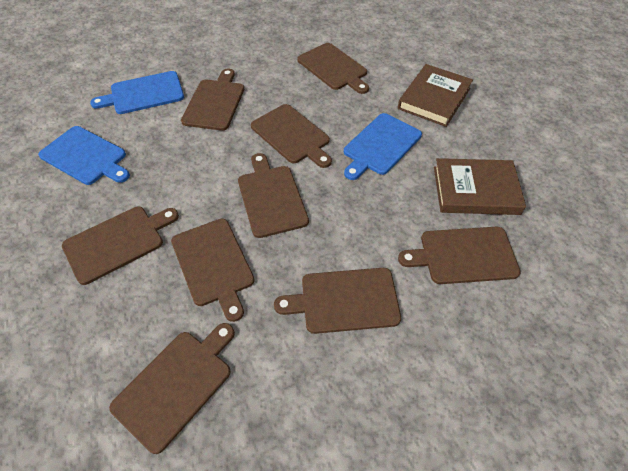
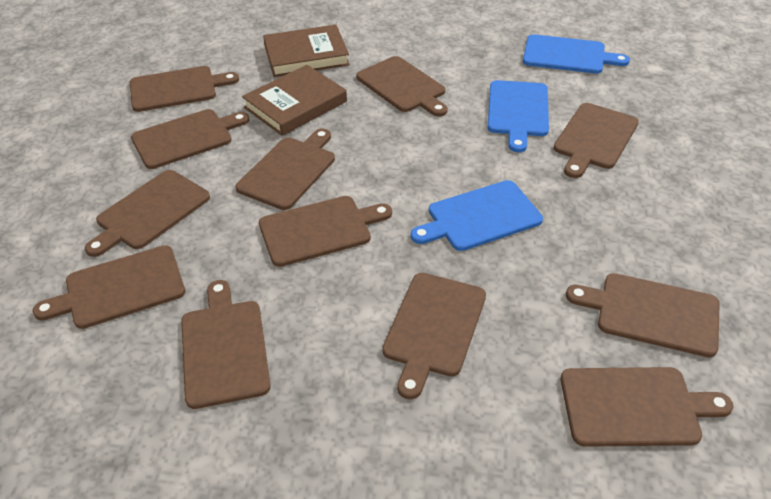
brown cutting board: [62,206,179,285] [109,323,235,454] [171,219,255,322] [181,69,244,131] [238,153,309,238] [251,104,332,168] [274,268,401,334] [297,43,369,94] [398,227,521,284] = 9 -> [32,245,185,329] [85,170,210,257] [130,66,239,112] [131,109,250,169] [181,280,271,409] [236,128,335,210] [259,196,392,267] [356,56,448,117] [382,273,486,399] [553,103,639,178] [561,367,733,447] [566,273,720,357] = 12

